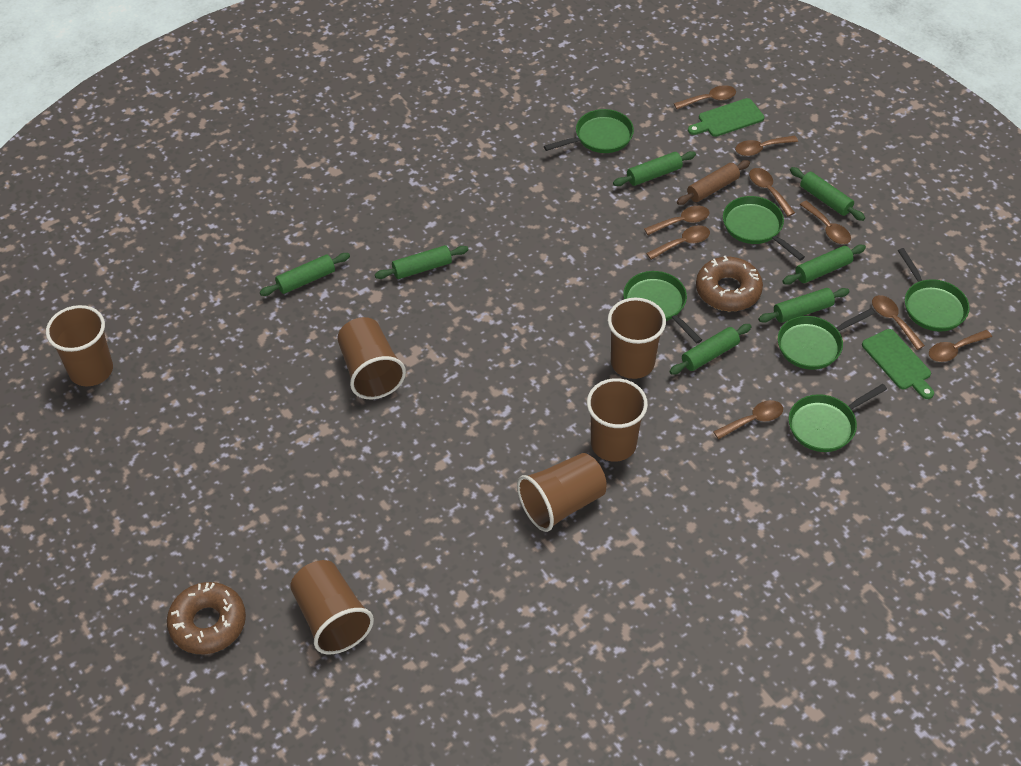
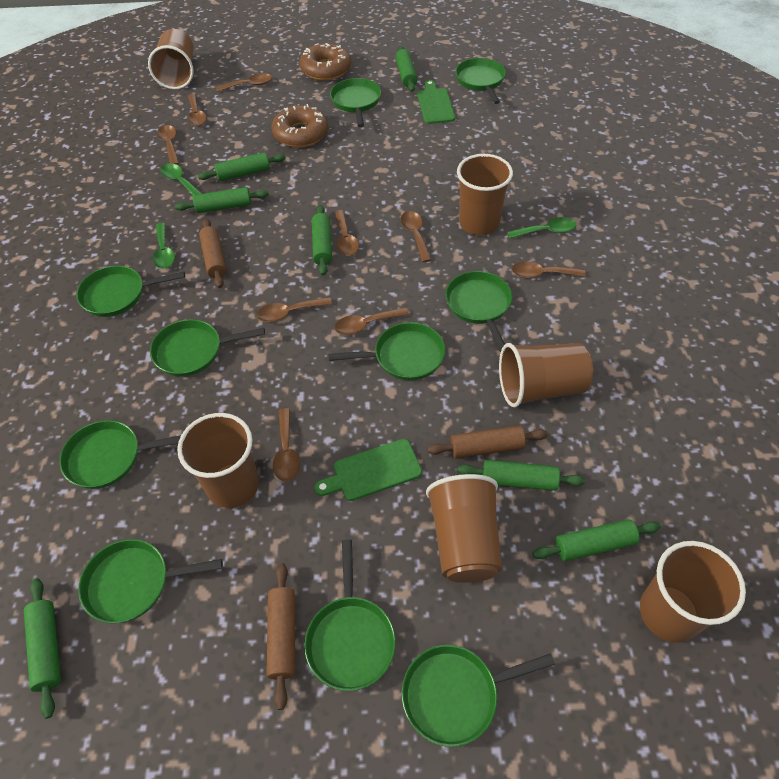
brown rolling pin: [677,160,750,205] = 1 -> [199,219,227,288] [266,563,295,710] [427,426,548,458] = 3
green pan: [544,109,634,153] [623,271,702,343] [723,196,805,261] [778,308,875,370] [789,384,887,452] [898,248,970,332] = 6 -> [59,420,181,489] [76,266,185,317] [78,539,223,623] [150,319,265,377] [304,539,396,691] [329,322,445,380] [330,78,381,127] [402,645,555,747] [446,271,512,353] [455,58,506,104] = 10
green spoon: none = 0 -> [153,223,175,269] [160,163,202,195] [507,217,576,239] = 3

